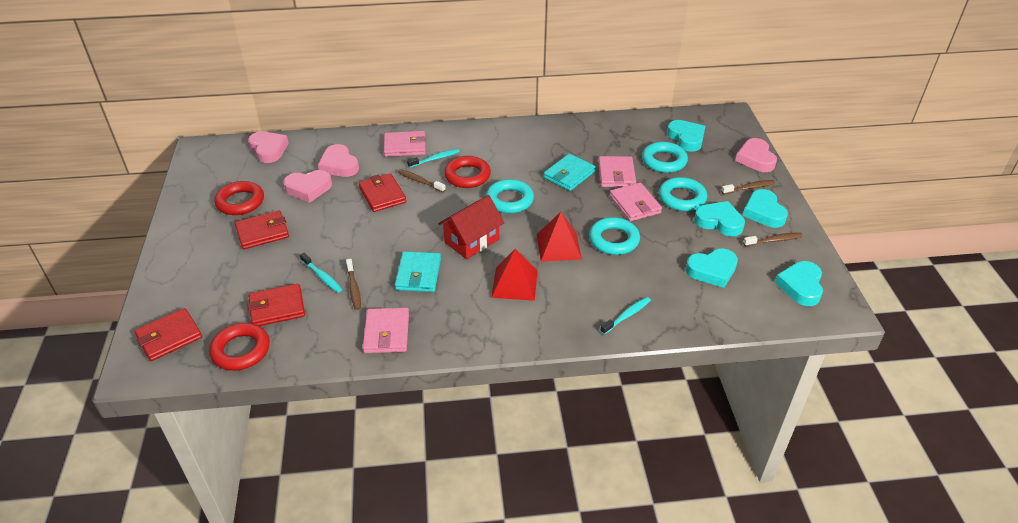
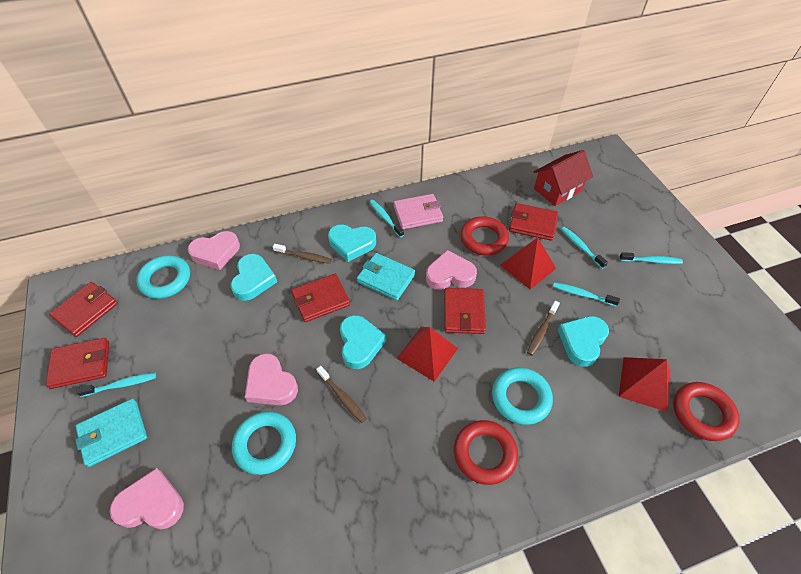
brown toothbrush: [346,259,361,310] [398,169,446,192] [721,180,775,194] [743,233,803,246] = 4 -> [273,244,332,264] [316,366,367,423] [527,301,560,356] = 3
pink wallet: [363,308,409,353] [384,131,426,157] [598,156,636,187] [610,183,662,221] = 4 -> [393,194,443,229] = 1
red pyramid: [491,249,538,301] [537,212,582,262] = 2 -> [396,327,458,382] [500,237,556,289] [619,357,671,412] = 3
red wallet: [134,308,202,361] [235,210,289,249] [247,284,305,326] [359,173,406,212] = 4 -> [46,338,109,389] [49,282,118,337] [291,274,350,322] [444,288,486,334] [509,203,558,241] = 5
turquoise heart: [667,120,705,152] [686,249,738,288] [694,201,745,237] [743,189,788,228] [775,261,823,306] = 5 -> [230,254,277,301] [328,224,376,262] [340,315,386,369] [558,316,609,367] = 4
turquoise ring: [486,179,534,213] [589,217,640,255] [642,142,688,173] [659,177,707,211] = 4 -> [136,255,190,299] [232,411,296,475] [492,367,553,425] = 3
turquoise toothbrush: [300,253,342,293] [407,149,460,168] [600,297,651,335] = 3 -> [76,372,156,397] [369,200,404,237] [553,282,620,307] [561,227,608,269] [619,252,683,264] = 5

